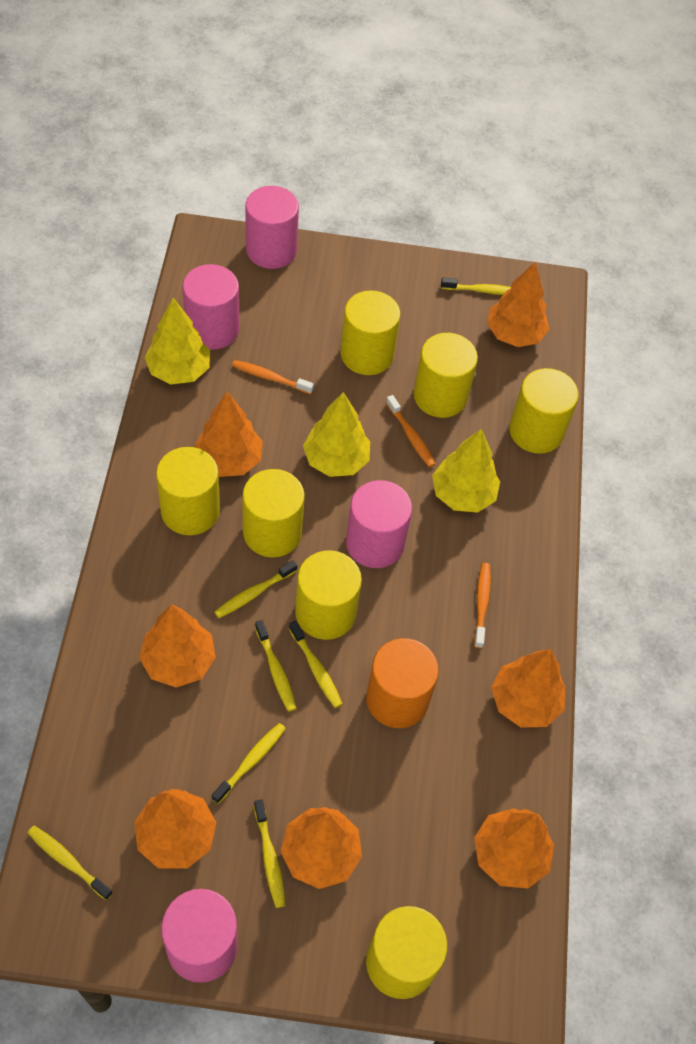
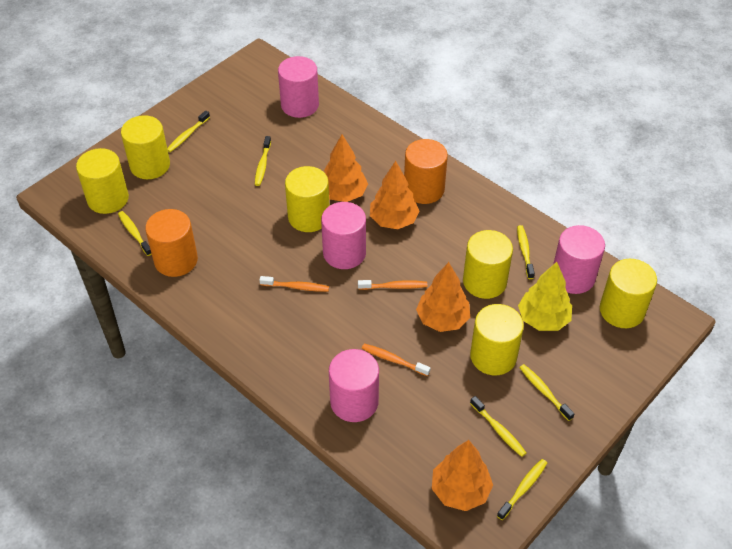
orange cylinder: [366,638,439,728] = 1 -> [145,209,198,277] [404,139,448,204] = 2
orange tree: [134,789,217,869] [139,605,216,688] [194,391,263,477] [280,807,362,889] [474,808,554,888] [487,262,550,347] [491,649,565,728] = 7 -> [324,134,368,202] [370,161,419,229] [416,262,470,332] [432,440,493,511] = 4
yellow cylinder: [156,447,220,535] [242,469,305,558] [295,550,362,640] [341,290,400,375] [366,906,447,999] [414,333,478,418] [509,368,579,454] = 7 -> [76,148,129,214] [121,115,170,179] [285,166,329,232] [463,230,513,299] [470,304,524,375] [600,259,657,328] = 6
yellow tree: [144,298,210,384] [303,392,370,477] [432,429,500,513] = 3 -> [518,262,572,331] = 1

